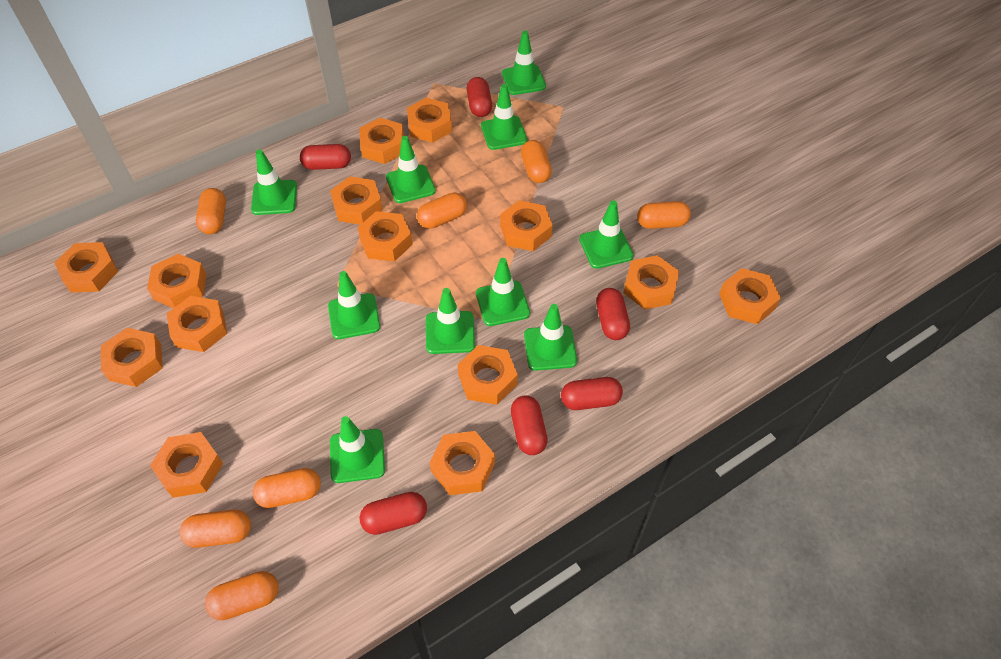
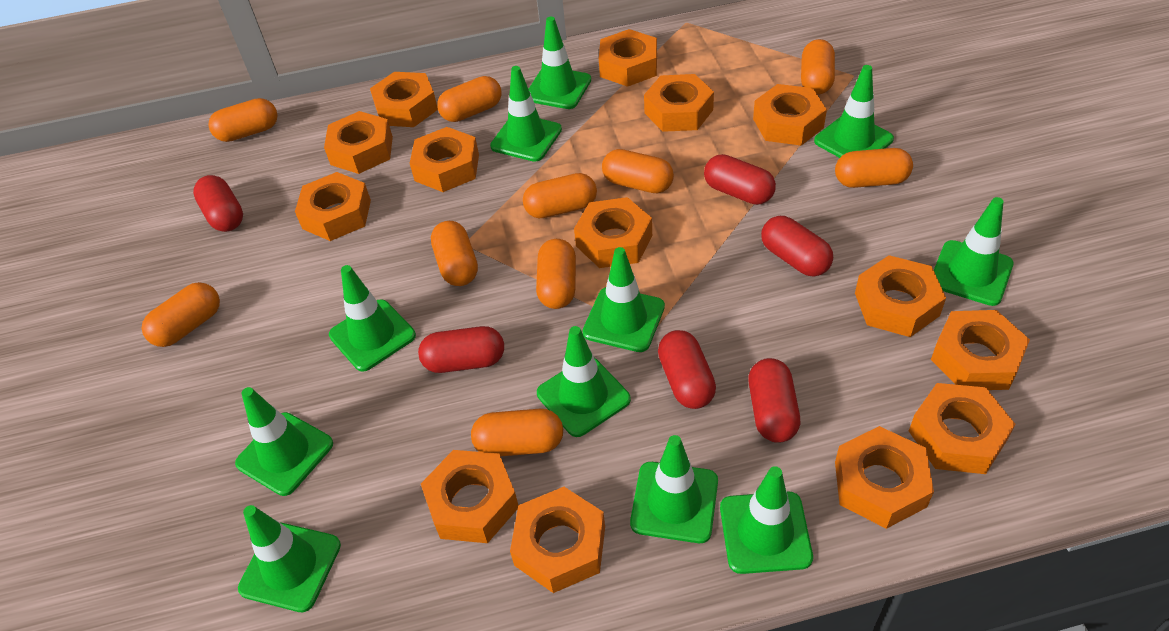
green traffic cone: [251,149,297,215] [328,271,380,339] [330,416,385,483] [386,136,436,203] [426,288,475,354] [476,258,530,326] [481,84,527,150] [502,31,546,95] [524,304,577,371] [579,200,634,269] = 10 -> [235,387,333,496] [238,505,341,612] [329,265,416,372] [490,66,562,162] [529,17,591,109] [537,326,631,437] [583,247,665,352] [630,435,718,543] [720,466,813,574] [814,65,894,158] [934,197,1014,306] = 11
orange capsule: [180,510,251,548] [196,188,226,234] [205,571,279,620] [253,468,321,508] [417,193,467,229] [521,140,552,183] [637,201,691,229] = 7 -> [142,282,220,347] [208,98,277,142] [431,221,478,286] [437,76,501,122] [471,409,563,457] [523,173,597,218] [536,239,576,309] [602,149,674,193] [801,39,835,95] [835,148,913,188] = 10

